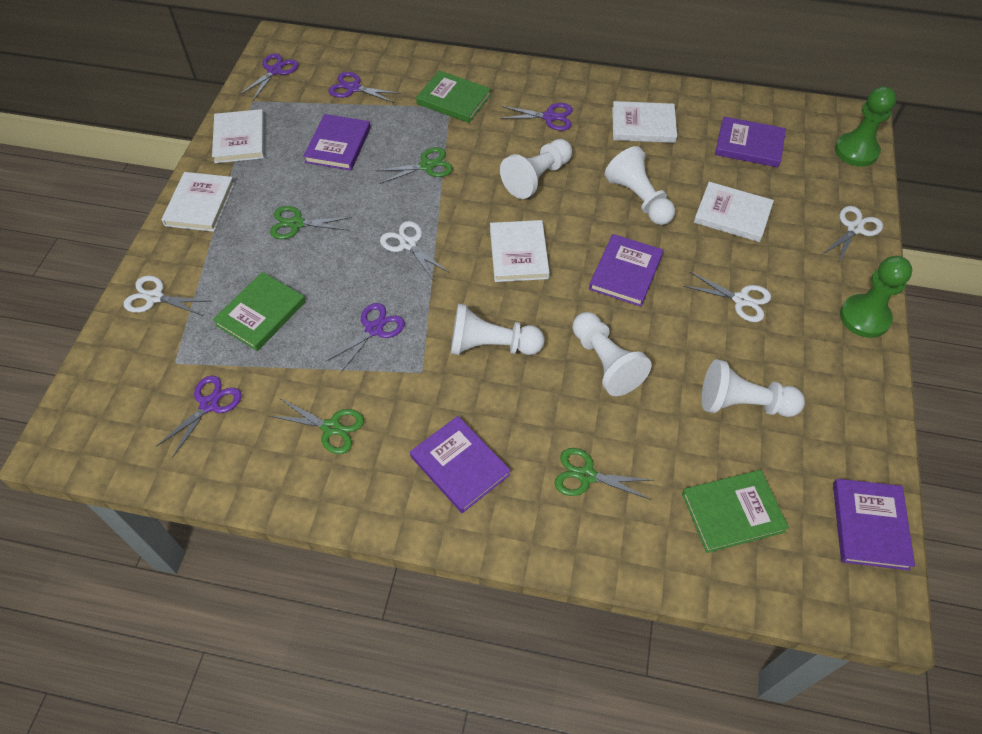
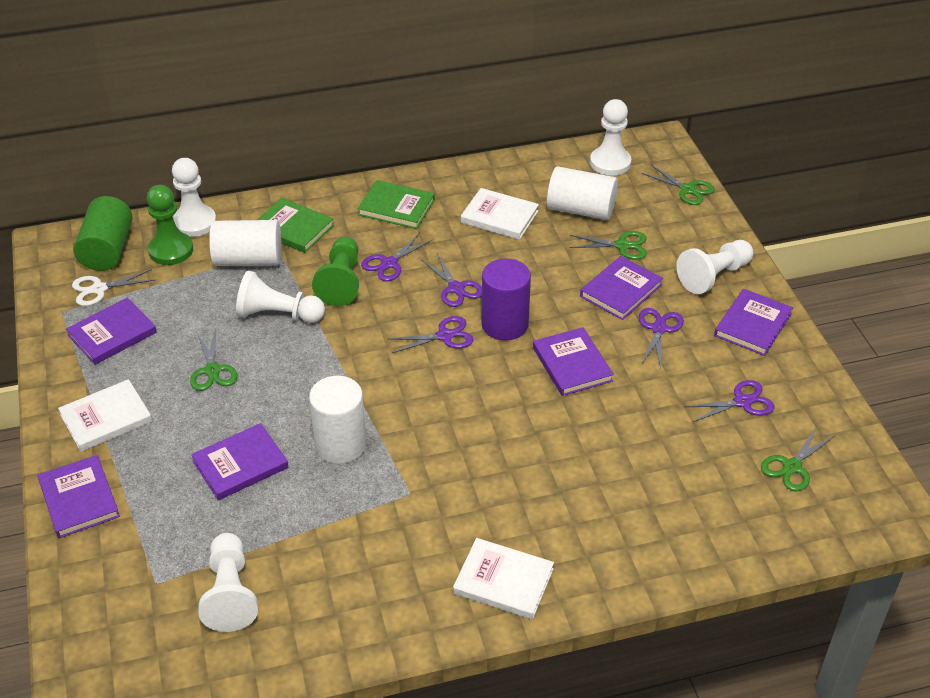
green book: [213,272,306,351] [416,71,491,123] [682,470,789,553] = 3 -> [257,198,334,253] [358,180,435,229] = 2
green cylinder: none = 0 -> [74,196,133,271] = 1
purple book: [303,114,371,171] [410,416,511,513] [589,234,664,307] [715,116,786,167] [833,479,915,570] = 5 -> [38,455,120,538] [66,298,157,365] [191,423,288,500] [533,327,614,396] [580,256,663,320] [714,289,793,356] = 6
purple cylinder: none = 0 -> [481,259,531,340] = 1
white book: [161,172,235,232] [212,109,264,163] [490,220,550,282] [612,101,677,143] [694,182,774,242] = 5 -> [58,379,152,452] [453,538,554,619] [461,188,539,240] = 3
white cylinder: none = 0 -> [209,220,282,266] [309,376,366,464] [547,166,618,220] = 3
white scissors: [124,275,210,316] [380,221,448,281] [683,272,771,322] [822,206,883,264] = 4 -> [72,269,155,306] = 1

